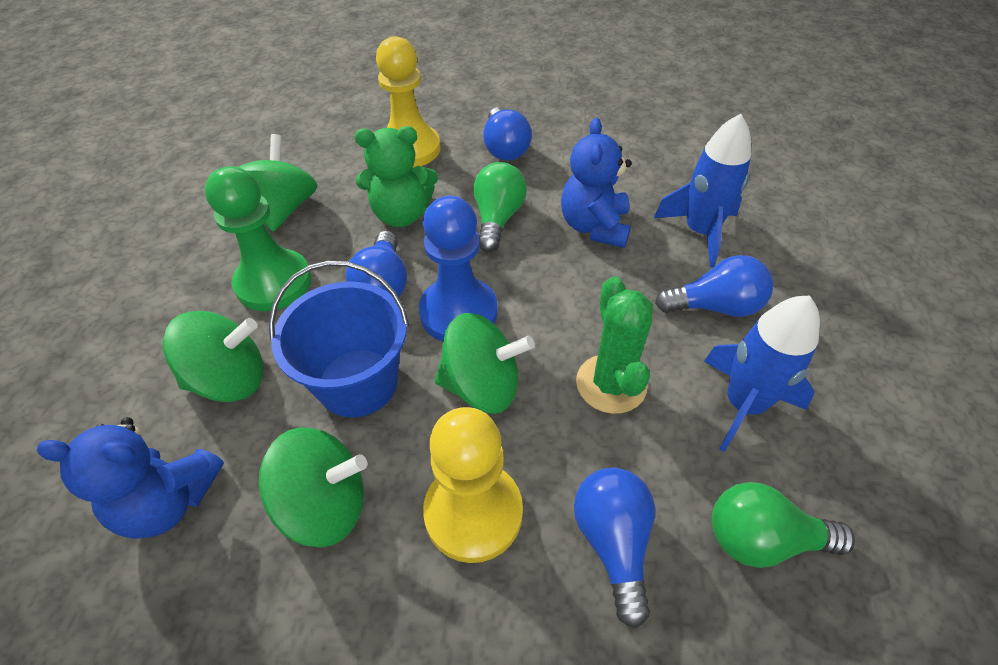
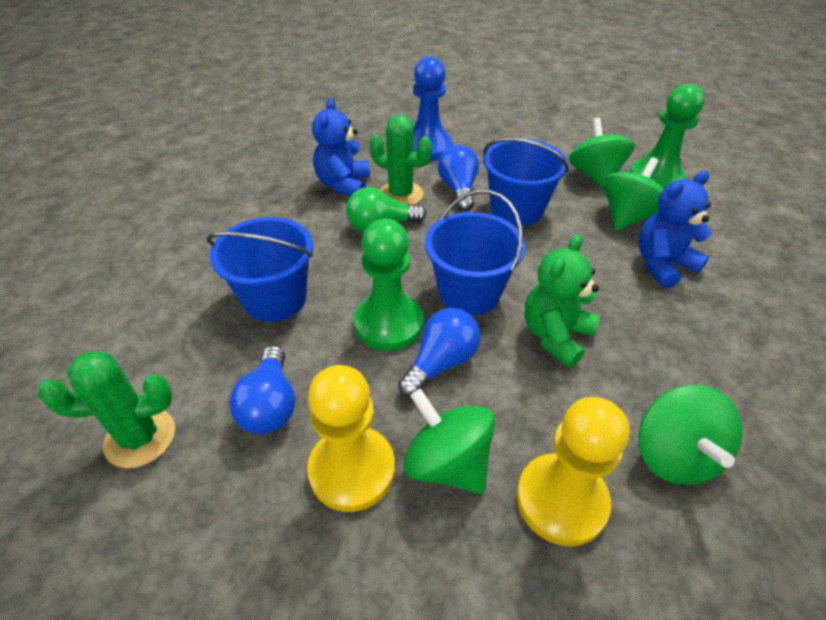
blue bucket: [269,260,409,418] = 1 -> [207,217,313,322] [425,189,525,315] [483,138,569,226] = 3
blue light bulb: [345,231,407,297] [483,107,532,161] [574,467,655,628] [655,255,773,317] = 4 -> [229,346,295,434] [398,308,480,398] [438,145,479,211] = 3
blue rocket: [654,114,751,267] [704,296,820,452] = 2 -> none = 0
green cactus: [576,276,653,414] = 1 -> [38,351,175,468] [369,115,432,205] = 2
green light bulb: [474,162,527,252] [711,482,855,568] = 2 -> [346,187,426,232] = 1
green pawn: [205,166,311,311] = 1 -> [354,219,424,351] [630,84,705,189] = 2

